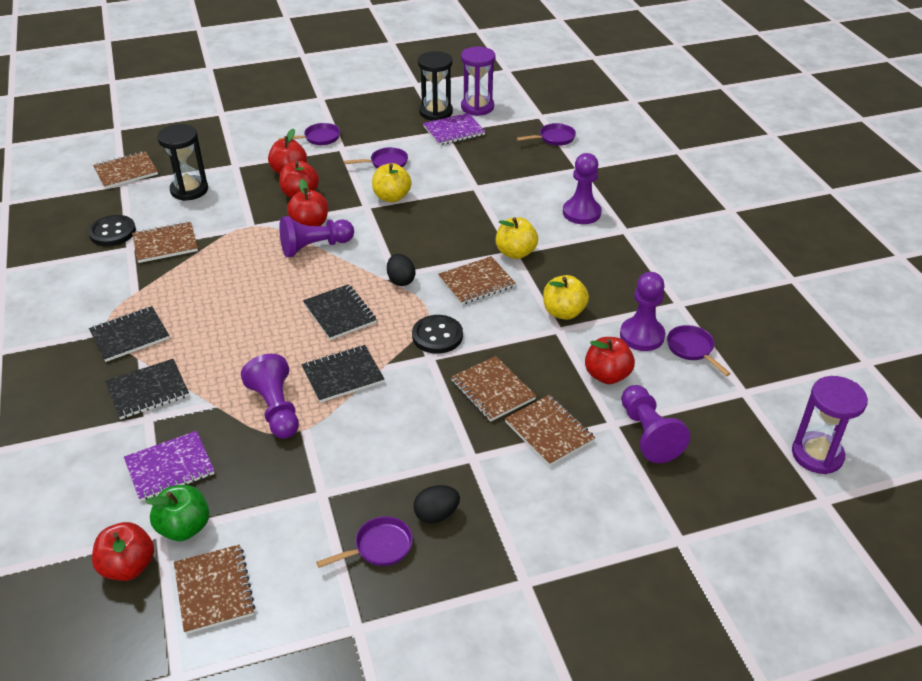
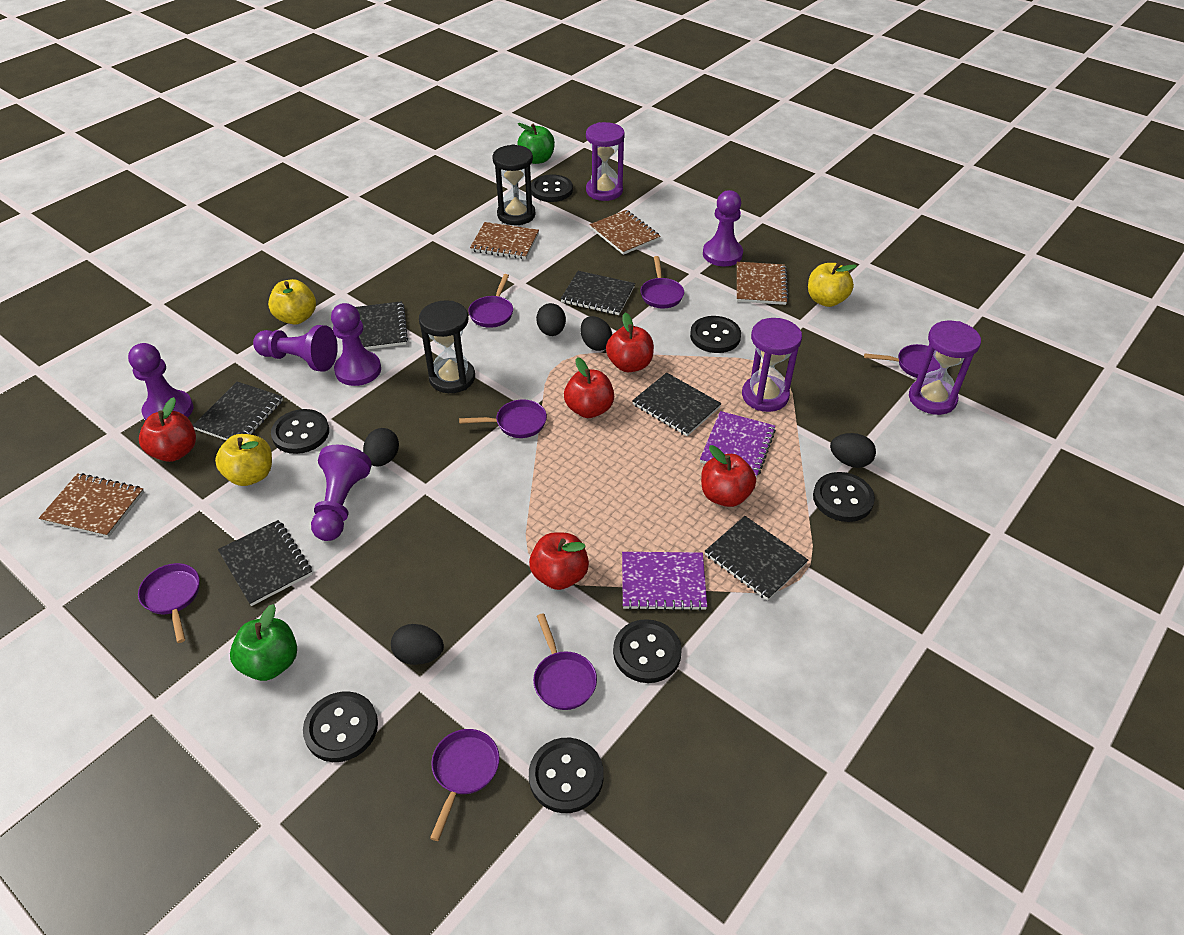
black button: [88,215,136,246] [412,315,463,354] = 2 -> [271,409,329,454] [303,691,378,762] [529,738,604,813] [531,174,573,202] [613,619,682,683] [690,316,741,353] [813,472,875,522] = 7
black egg: [387,254,415,286] [413,485,460,524] = 2 -> [363,428,399,466] [391,624,444,665] [536,303,566,336] [580,316,613,351] [830,433,876,468] = 5
black notebook: [89,306,170,362] [105,359,189,420] [301,345,384,403] [303,284,377,340] = 4 -> [193,382,283,440] [218,520,312,606] [356,301,408,350] [561,271,635,315] [632,372,721,436] [705,516,808,601] = 6
brown notebook: [93,151,158,189] [132,222,198,263] [174,544,255,634] [438,256,516,305] [451,356,536,422] [505,395,595,466] = 6 -> [39,473,144,538] [470,222,539,259] [590,210,660,255] [737,262,789,305] = 4
green apple: [146,485,209,541] = 1 -> [230,604,297,681] [517,123,555,164] = 2
purple hourglass: [461,47,495,116] [792,376,868,474] = 2 -> [586,122,625,201] [742,318,802,412] [909,321,981,415] = 3
purple pan: [279,123,340,145] [316,516,413,568] [344,147,408,169] [517,123,576,146] [667,325,731,376] = 5 -> [138,563,200,643] [430,729,500,841] [459,399,547,438] [468,274,513,328] [533,613,597,710] [641,256,684,308] [864,344,940,378] = 7

